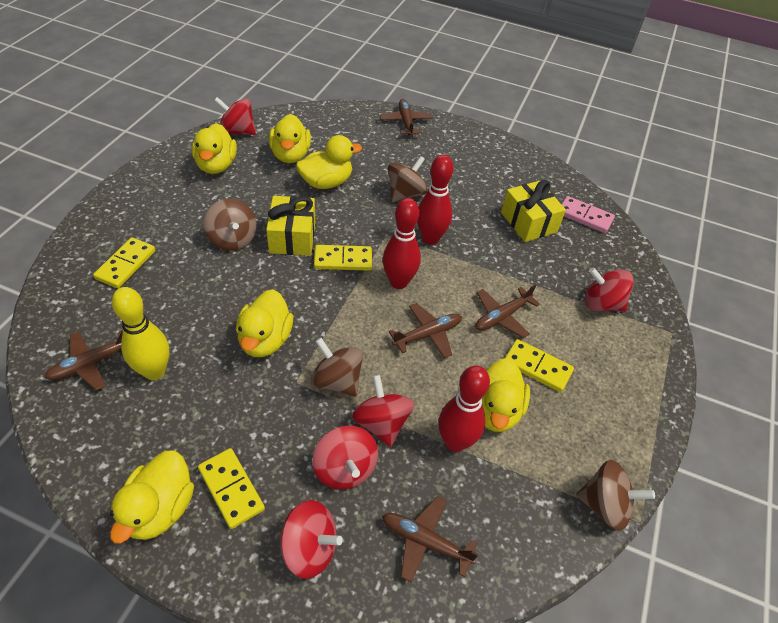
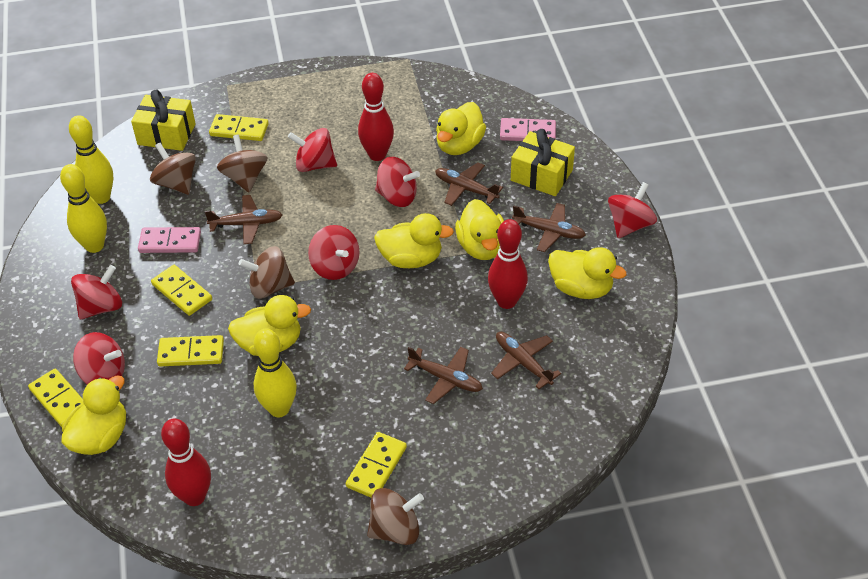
pink domino: [562,196,615,233] = 1 -> [138,227,201,253] [500,118,556,141] = 2
red spinning top: [214,97,256,135] [279,500,343,579] [312,426,378,489] [352,375,414,447] [584,267,634,312] = 5 -> [71,265,122,319] [73,332,125,385] [288,128,337,172] [308,225,360,280] [375,157,420,207] [608,182,657,238] = 6
yellow bowling pin: [112,287,170,380] = 1 -> [60,164,107,253] [69,115,113,204] [253,329,297,417] = 3
yellow domino: [93,237,156,288] [198,448,265,529] [314,245,372,271] [505,339,574,392] = 4 -> [28,369,84,427] [151,265,212,316] [157,335,224,366] [209,114,269,141] [346,432,407,498] = 5

